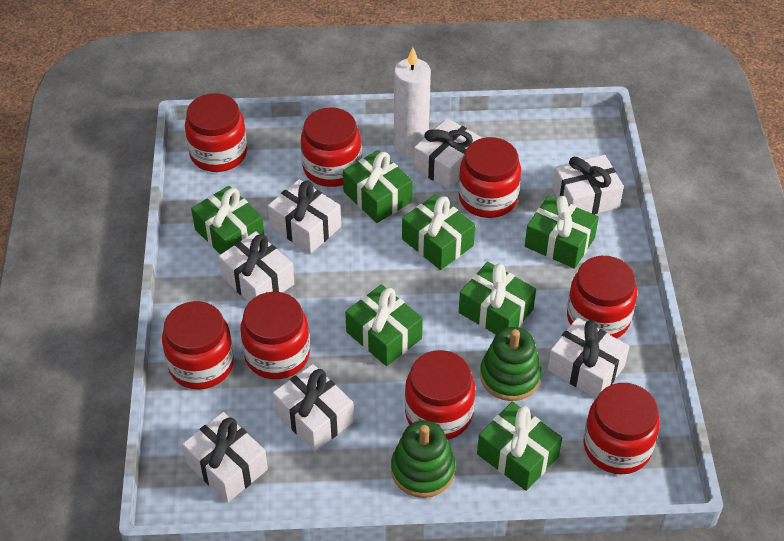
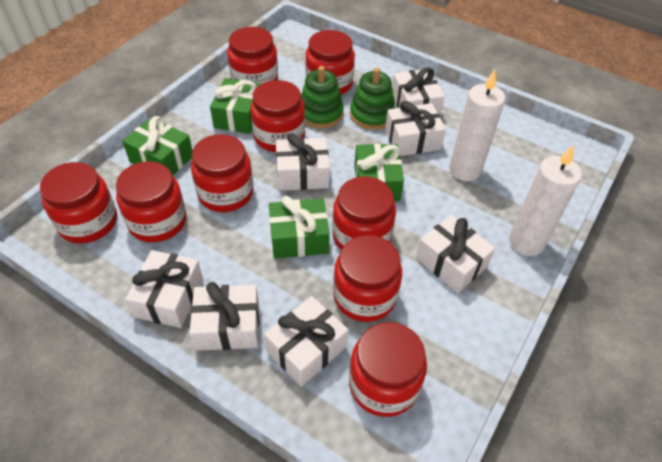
green gift: [191,186,264,255] [343,150,413,223] [345,284,423,366] [402,194,475,270] [459,262,536,334] [477,402,562,491] [525,196,599,269] = 7 -> [122,116,193,176] [210,78,261,134] [269,196,330,259] [355,144,404,201] = 4
red jar: [162,301,234,390] [185,93,247,172] [240,292,310,379] [301,107,361,187] [405,350,475,440] [459,137,521,218] [567,256,637,339] [584,383,660,474] = 8 -> [40,162,117,244] [116,162,186,243] [191,134,254,212] [227,27,278,84] [250,80,305,152] [305,30,355,95] [332,176,396,250] [333,235,402,322] [349,322,427,417] = 9
white candle: [394,47,431,157] = 1 -> [449,70,505,181] [509,144,582,256] = 2

